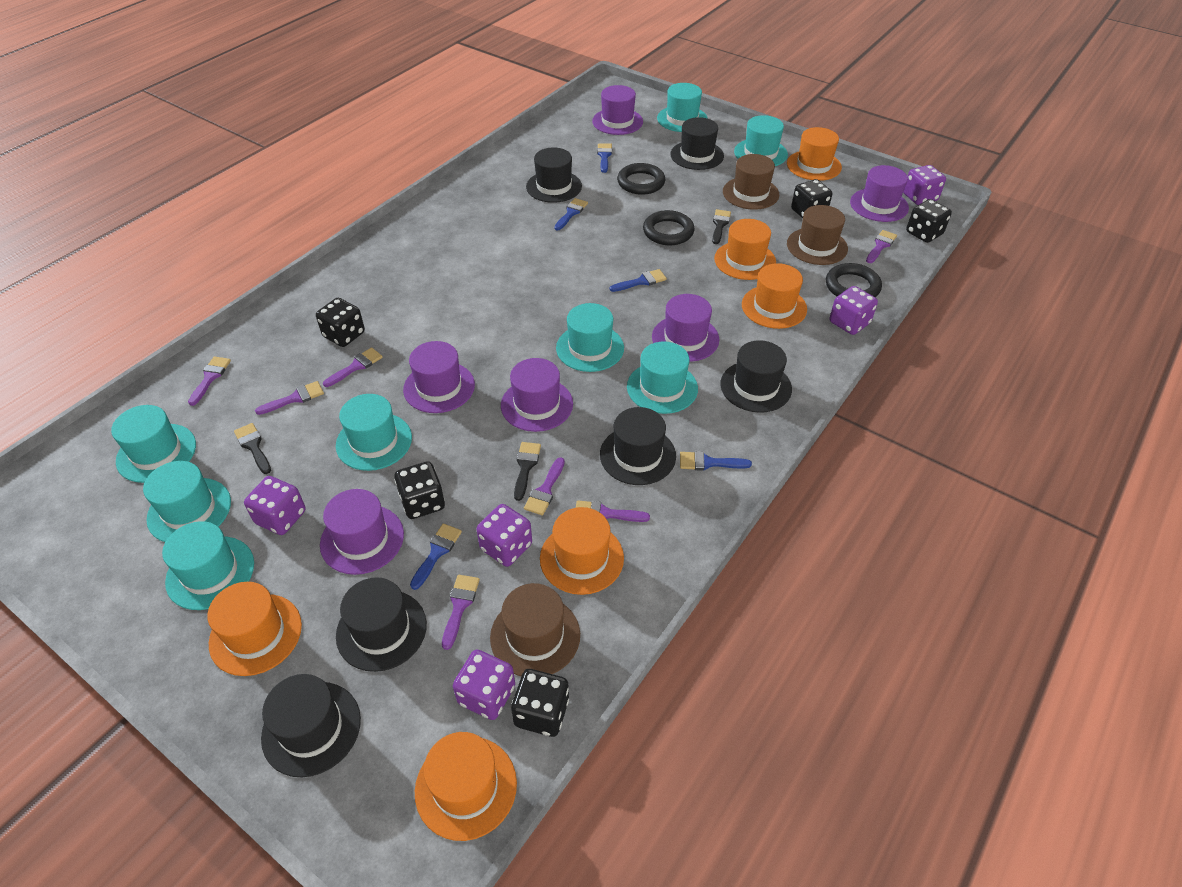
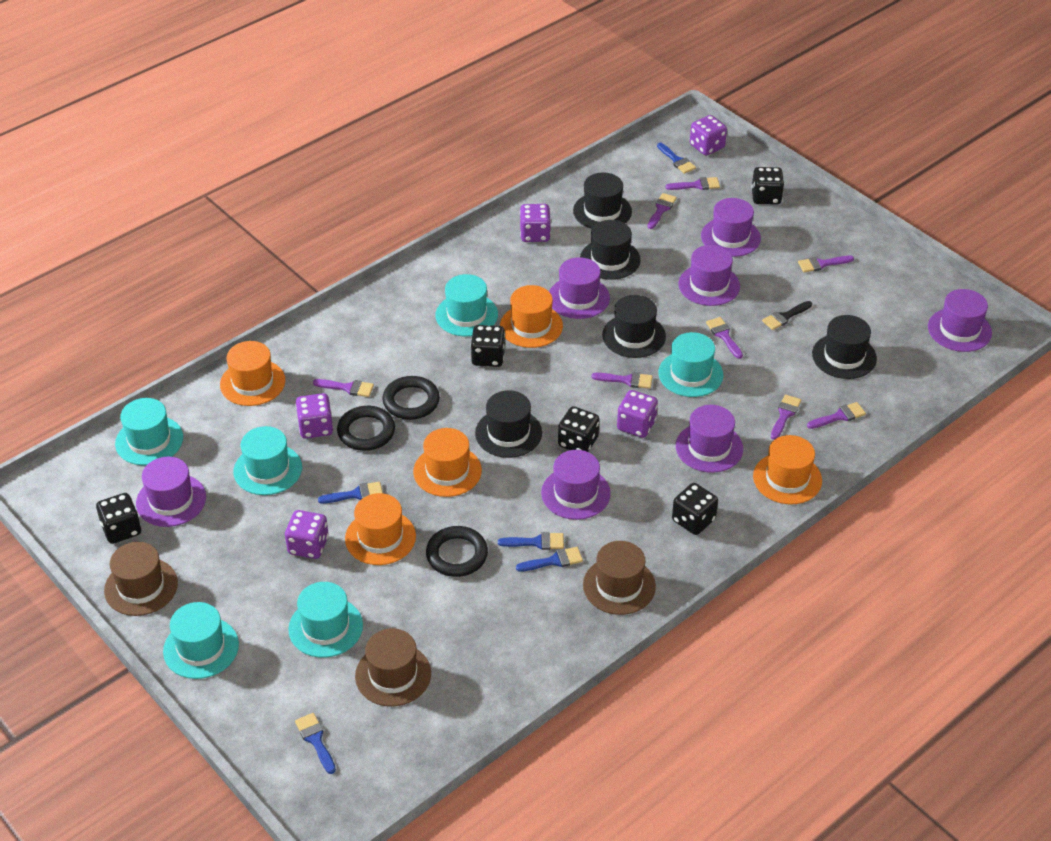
black brush: [234,423,271,474] [514,442,541,501] [712,209,731,244] = 3 -> [762,301,812,330] = 1
black hat: [261,674,361,777] [336,577,427,672] [526,148,582,203] [600,407,676,485] [670,117,724,170] [720,340,792,413] = 6 -> [475,390,542,458] [573,173,632,229] [580,220,641,280] [602,295,666,358] [812,315,877,379] = 5
orange hat: [207,582,302,676] [415,732,517,841] [540,507,624,595] [714,219,776,280] [742,263,807,329] [787,127,842,181] = 6 -> [220,341,285,406] [345,493,416,565] [413,428,482,497] [500,285,563,348] [753,435,822,504] = 5
purple brush: [188,356,231,406] [255,381,324,415] [323,347,383,387] [442,575,480,650] [524,457,565,515] [576,501,650,522] [866,230,897,263] = 7 -> [313,379,374,397] [592,372,653,389] [648,193,677,229] [666,177,720,190] [706,317,743,359] [771,394,801,440] [798,256,854,272] [807,402,866,429] = 8
purple hat: [320,489,404,575] [403,341,475,413] [501,358,573,432] [592,85,643,135] [652,294,719,362] [850,165,909,222] = 6 -> [136,457,206,527] [541,450,611,520] [549,257,610,319] [676,405,743,473] [678,245,740,306] [701,198,761,257] [928,289,992,352] = 7
turquoise hat: [111,405,196,483] [143,461,231,542] [162,521,254,610] [336,394,412,471] [556,303,624,372] [627,341,698,414] [657,83,708,132] [734,115,788,166] = 8 -> [115,398,183,466] [163,602,239,679] [233,426,302,495] [288,582,363,658] [436,274,498,336] [658,332,723,397] = 6

